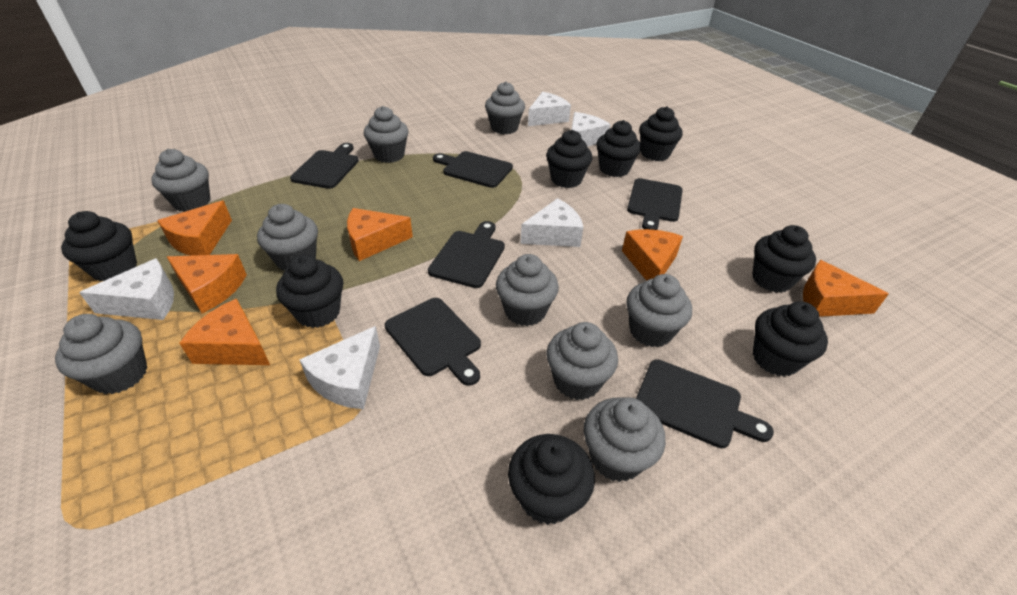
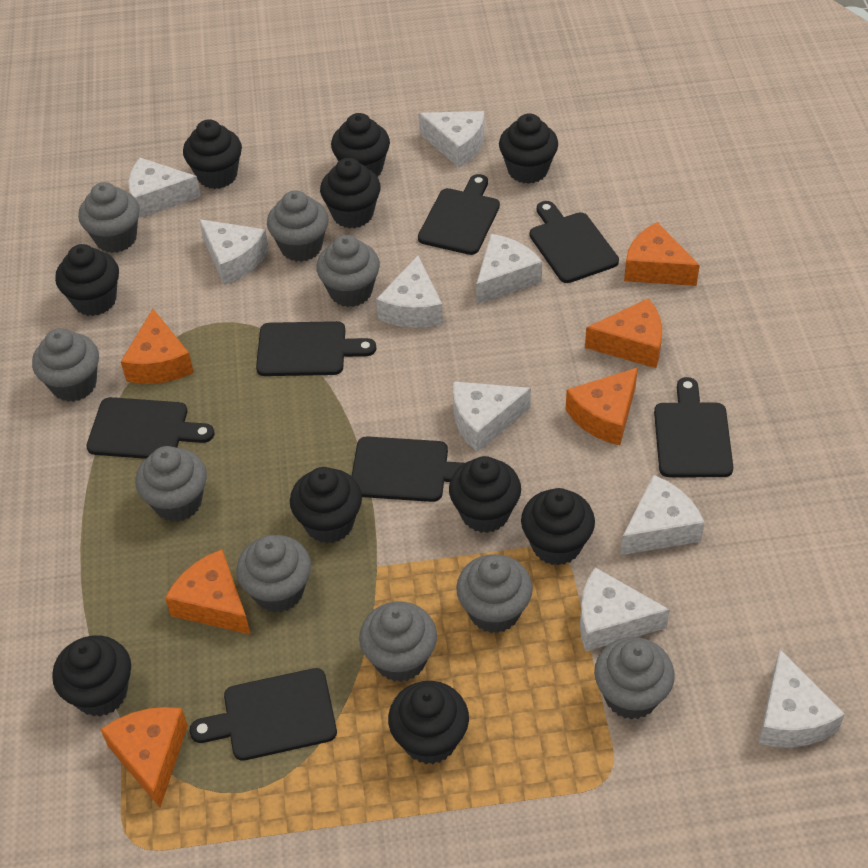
black cupcake: [61,211,137,281] [276,254,343,328] [508,434,595,525] [546,130,593,188] [596,120,641,177] [639,106,683,161] [752,225,816,293] [753,301,828,377] = 8 -> [52,635,131,716] [55,244,119,316] [183,119,242,189] [290,467,362,543] [320,158,381,229] [331,113,390,177] [388,681,469,764] [449,456,521,533] [499,113,558,184] [521,488,595,565] = 10
black cutting board: [290,143,359,189] [385,298,481,386] [428,221,505,288] [433,151,513,188] [627,178,683,230] [636,359,774,448] = 6 -> [86,397,214,459] [189,668,337,761] [256,321,376,376] [352,436,464,502] [418,174,500,255] [530,201,619,283] [654,377,733,477] = 7
white cheese: [79,258,174,320] [299,326,380,409] [520,198,583,247] [528,92,571,126] [571,112,611,147] = 5 -> [128,158,201,219] [199,219,269,285] [376,256,443,328] [418,111,485,168] [453,381,531,452] [476,234,542,304] [580,567,670,652] [620,475,705,555] [758,649,845,747] = 9

